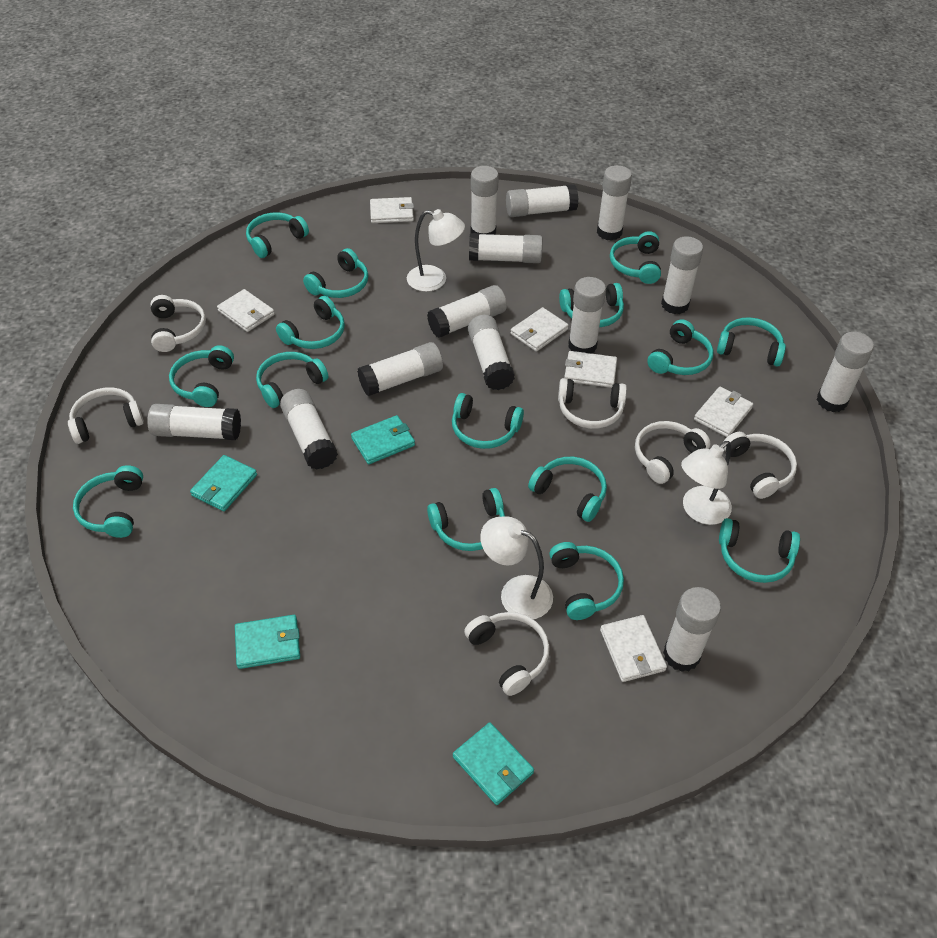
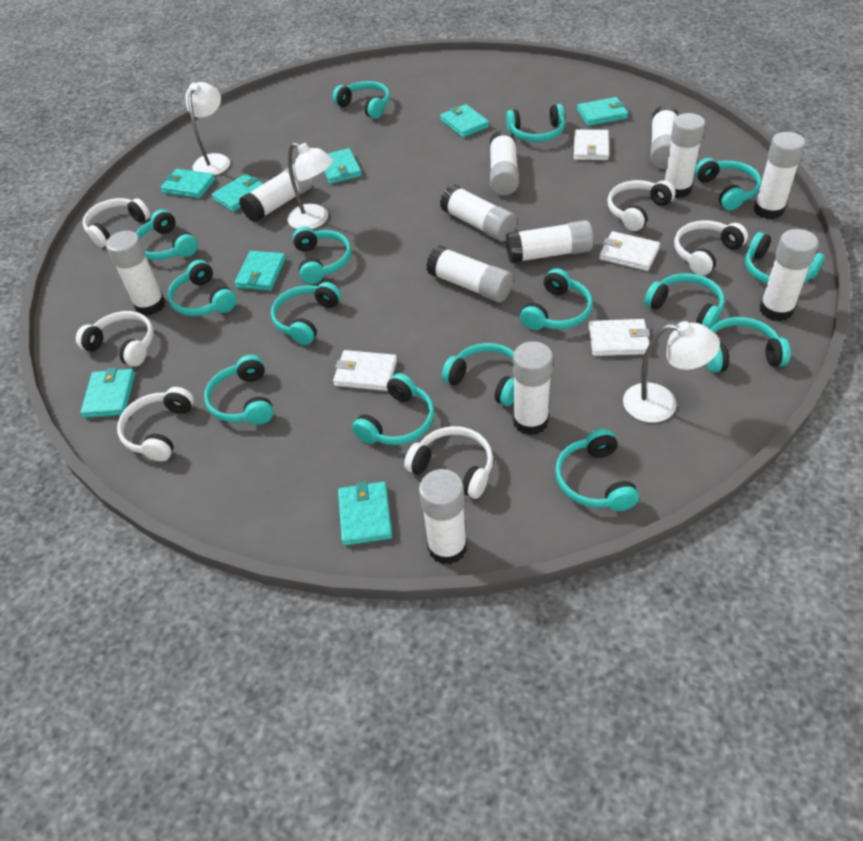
turquoise wallet: [190,455,257,511] [235,615,300,669] [351,415,415,464] [453,722,534,805] = 4 -> [80,367,135,418] [160,169,215,199] [211,174,263,212] [234,251,286,291] [324,148,362,184] [338,481,392,546] [440,104,489,138] [577,97,628,126] = 8
white glue stick: [147,404,241,440] [280,389,338,470] [357,342,443,396] [427,285,507,338] [468,315,515,390] [469,233,543,263] [471,166,499,235] [506,184,578,217] [568,277,606,354] [597,165,632,241] [661,236,703,314] [663,587,721,672] [817,332,874,412] = 13 -> [106,231,165,316] [239,164,313,222] [419,469,467,565] [426,245,513,302] [440,184,517,241] [490,130,519,195] [506,220,593,263] [513,341,553,435] [651,105,678,169] [664,113,705,198] [754,132,806,219] [759,229,819,321] = 12
white wallet: [217,289,275,332] [370,197,414,223] [511,307,569,352] [564,351,617,388] [600,615,667,682] [694,387,753,437] = 6 -> [333,350,397,391] [574,130,609,160] [589,319,650,356] [599,231,660,271] = 4

